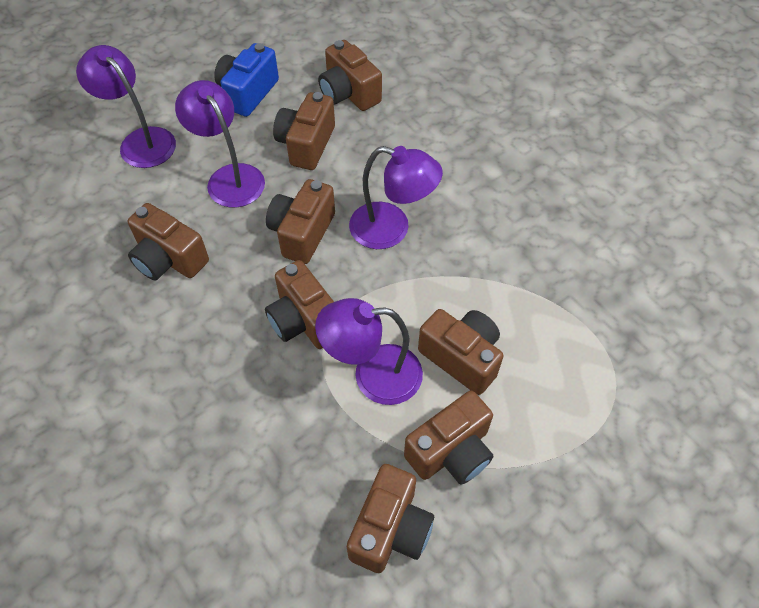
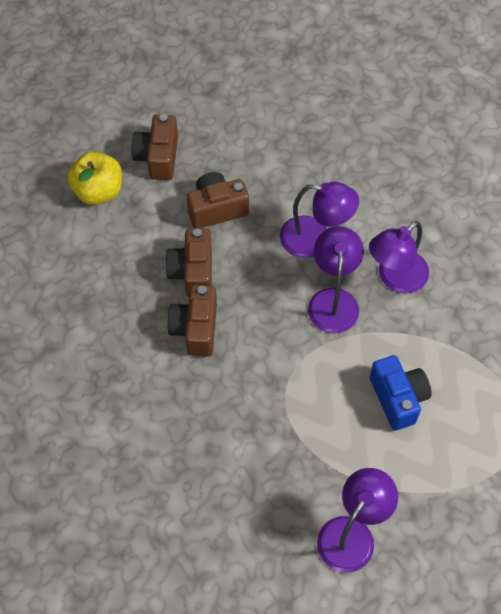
brown camera: [127,203,209,281] [265,260,334,349] [266,179,335,264] [273,92,335,170] [318,40,382,111] [347,464,434,573] [404,391,493,485] [418,309,504,395] = 8 -> [131,114,178,180] [165,229,212,297] [167,285,217,357] [187,172,249,229] = 4
yellow apple: none = 0 -> [68,152,122,205] = 1

